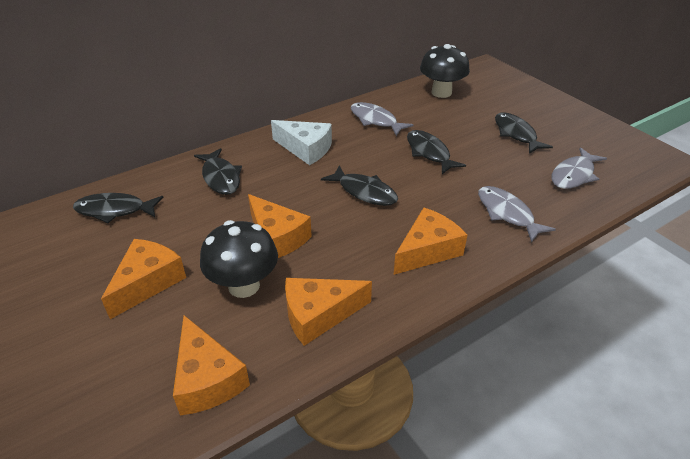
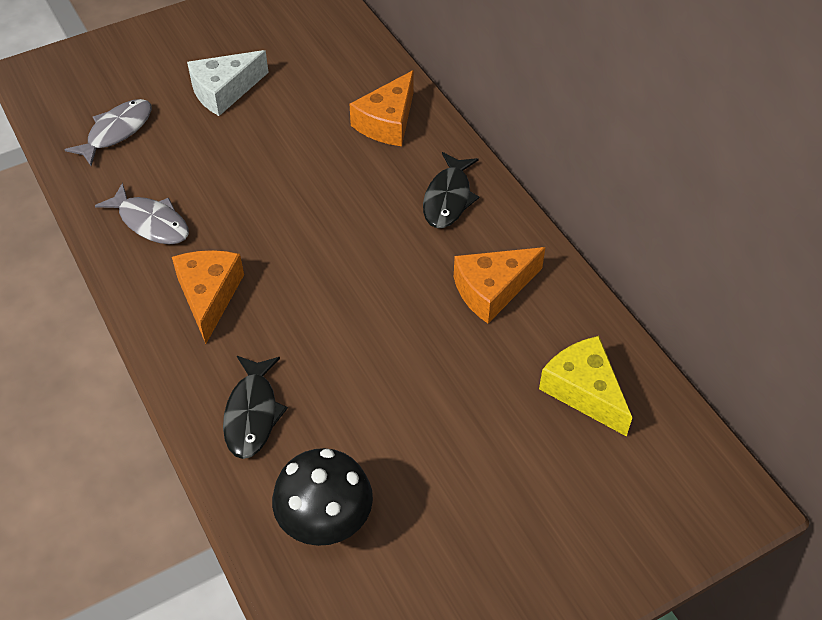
black fish: [73,193,164,223] [194,148,242,195] [321,165,398,206] [407,130,466,174] [495,112,553,154] = 5 -> [223,356,288,459] [423,152,479,228] = 2
black mushroom: [200,220,278,298] [420,44,470,98] = 2 -> [272,448,373,546] = 1
grey fish: [351,102,413,136] [478,186,556,242] [552,147,607,189] = 3 -> [64,99,152,166] [95,183,189,244] = 2
orange cheese: [101,239,186,319] [173,315,250,416] [248,194,312,258] [285,278,372,346] [394,207,467,275] = 5 -> [172,250,244,344] [349,70,414,146] [454,247,545,323] = 3
yellow cheese: none = 0 -> [539,336,633,437] = 1

